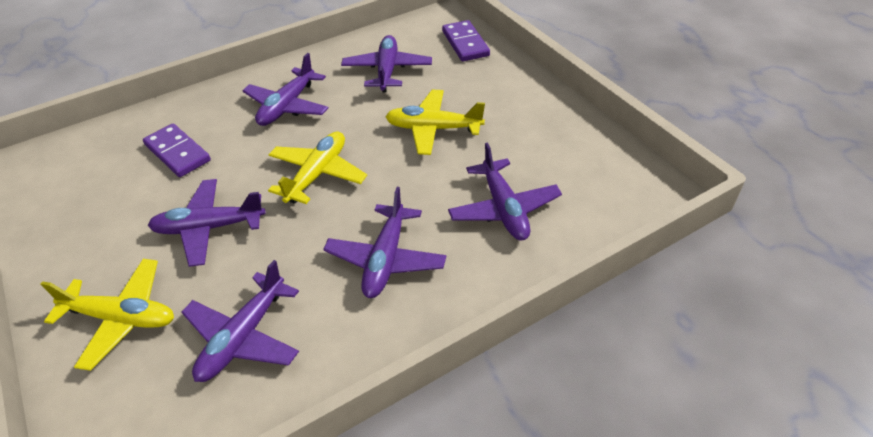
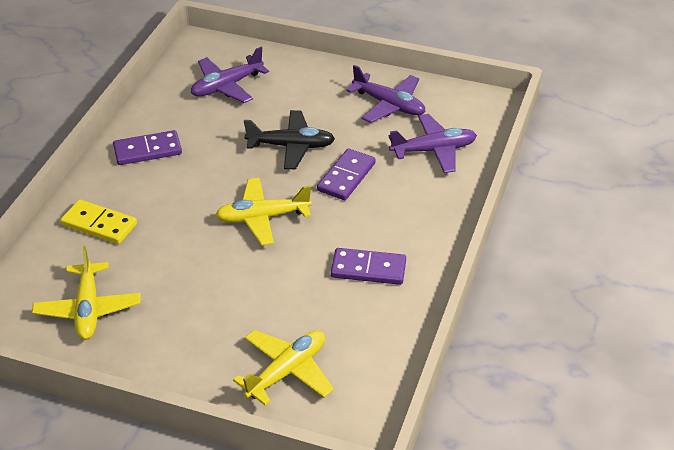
black plane: none = 0 -> [244,110,335,169] = 1
purple domino: [143,124,211,177] [442,20,490,61] = 2 -> [113,130,182,165] [317,148,376,200] [331,248,406,285] = 3
purple plane: [148,179,266,267] [181,260,299,382] [242,53,328,126] [323,187,446,298] [341,35,432,92] [448,143,562,241] = 6 -> [191,47,269,103] [346,65,425,123] [389,114,477,173] = 3
yellow domino: none = 0 -> [61,199,137,244] = 1

